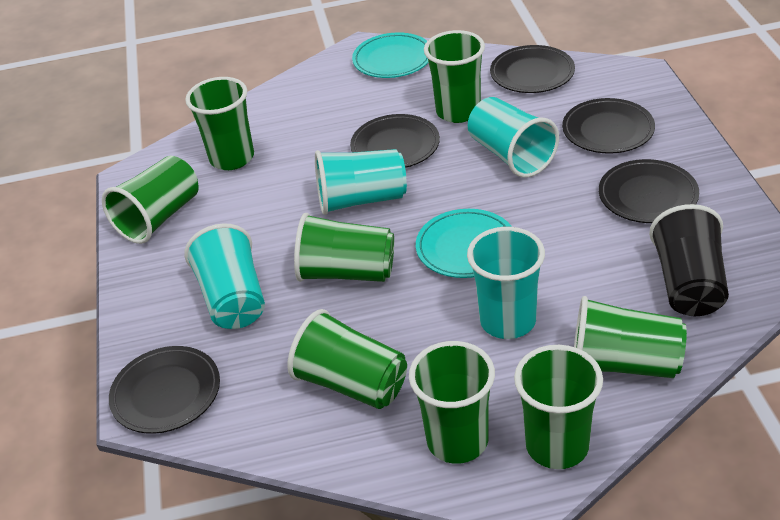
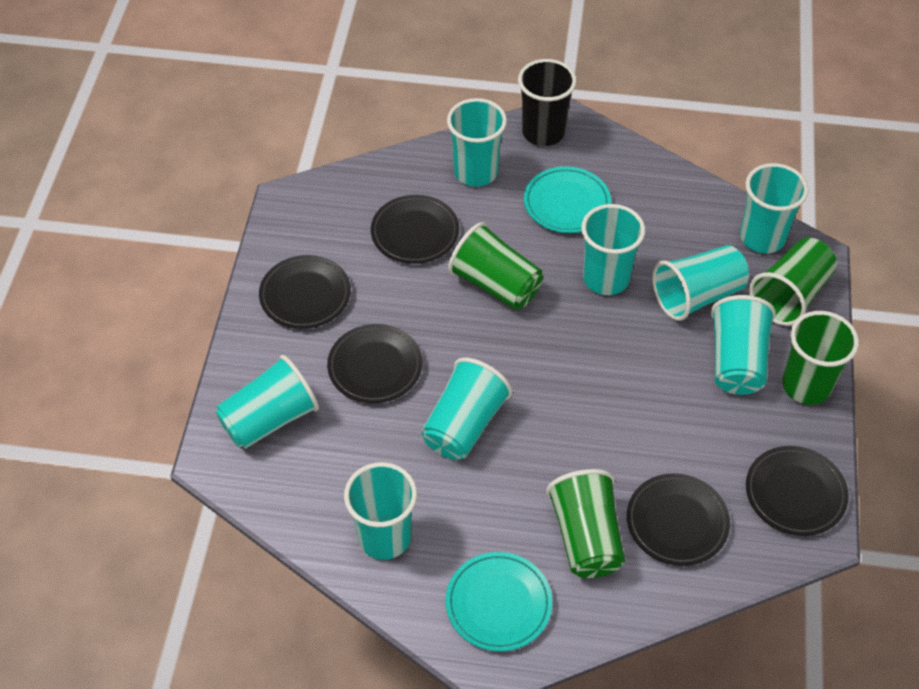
green cup: [102,156,199,244] [185,77,254,170] [287,309,407,409] [294,213,394,282] [409,341,495,464] [424,30,485,123] [514,345,603,469] [574,296,687,378] = 8 -> [448,222,543,310] [546,469,625,578] [749,238,837,326] [782,311,859,405] = 4
turquoise cup: [184,223,265,329] [315,149,407,215] [467,227,545,339] [468,97,559,178] = 4 -> [215,355,319,449] [344,462,417,560] [421,358,513,460] [447,98,507,187] [581,204,645,295] [652,245,749,321] [711,295,776,395] [740,163,809,253] = 8

